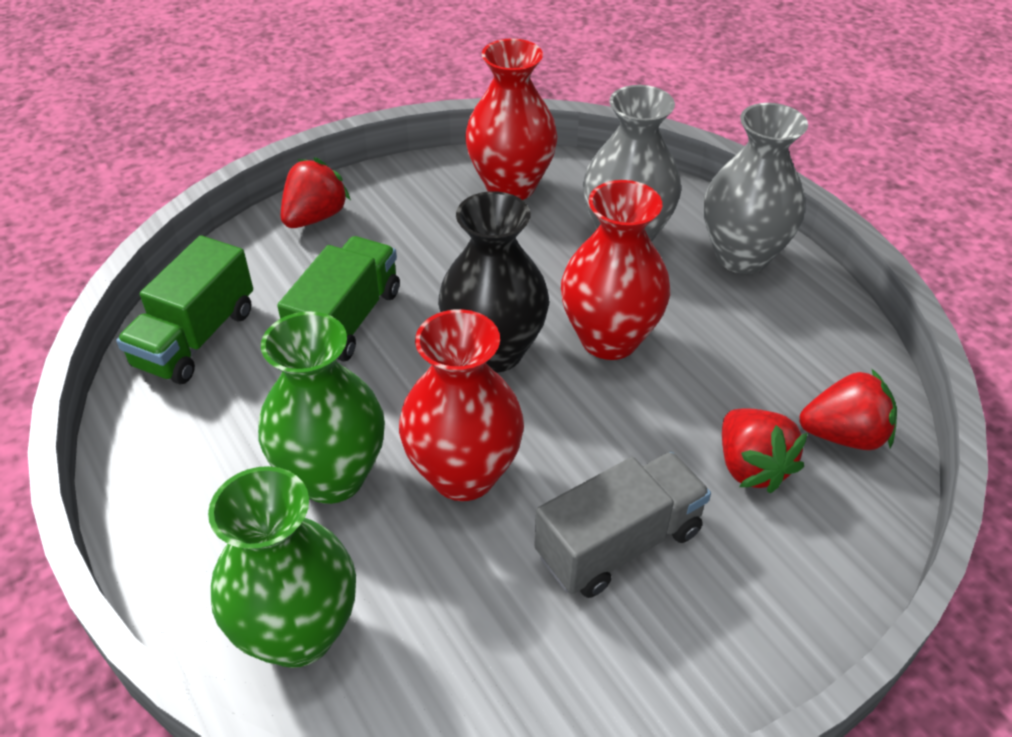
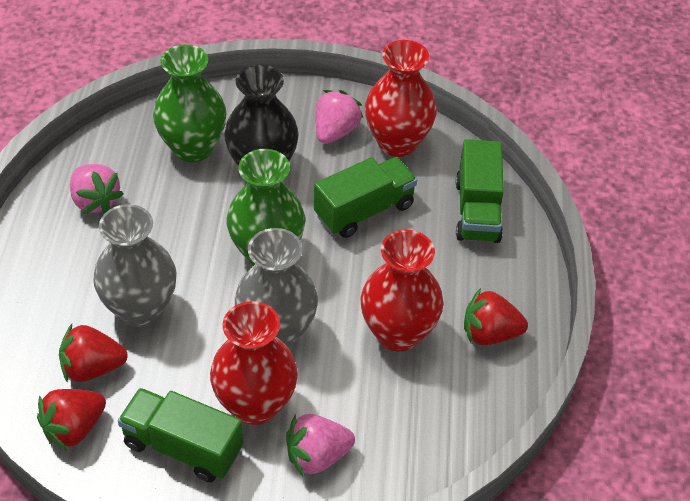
green truck: [116,235,253,384] [277,236,400,362] = 2 -> [118,388,243,482] [314,157,417,238] [455,139,504,243] = 3
grey truck: [534,452,711,598] = 1 -> none = 0
pink strawberry: none = 0 -> [70,164,124,214] [286,414,355,476] [316,90,363,144] = 3

